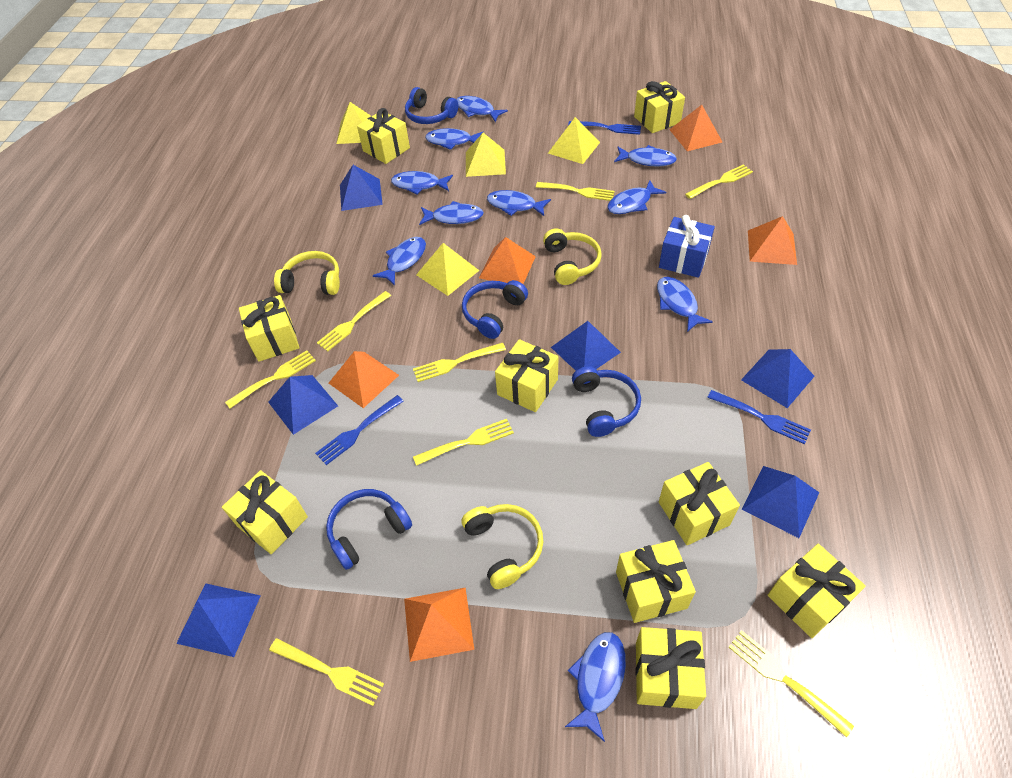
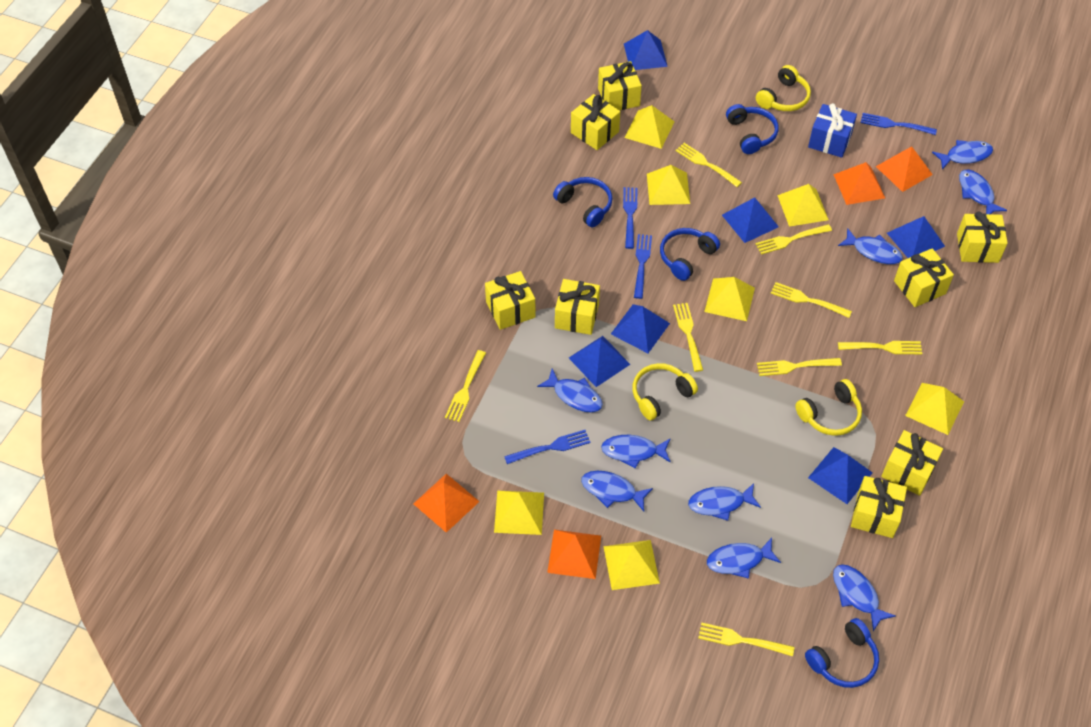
blue fish: [373,237,426,286] [391,171,453,194] [419,201,484,225] [425,128,484,150] [456,96,508,122] [487,190,551,216] [565,632,626,742] [607,180,666,214] [614,145,677,167] [657,277,713,332] = 10 -> [537,369,603,413] [581,471,653,511] [601,435,671,469] [688,483,761,521] [707,538,781,579] [833,564,896,631] [838,228,903,264] [932,140,993,170] [959,169,1007,214] = 9
blue fork: [315,395,404,465] [568,121,641,135] [707,390,811,444] = 3 -> [504,430,591,464] [623,187,637,249] [634,234,652,299] [861,113,937,135] = 4
orange pyramid: [329,351,399,408] [404,587,474,662] [479,237,536,284] [669,105,722,151] [748,216,797,265] = 5 -> [413,474,480,533] [547,530,601,579] [833,162,885,205] [876,147,933,192] = 4
yellow gift: [222,470,308,554] [239,295,300,362] [357,108,410,164] [495,339,558,412] [616,540,696,623] [634,81,685,133] [635,627,706,709] [659,462,740,545] [768,544,866,638] = 9 -> [485,271,536,330] [555,279,600,335] [571,94,620,150] [598,61,642,110] [851,476,907,538] [881,430,943,496] [894,248,954,307] [957,211,1008,263] = 8
yellow pyramid: [336,102,372,144] [416,243,480,296] [466,133,506,177] [548,117,600,164] = 4 -> [494,491,544,535] [603,540,660,590] [624,105,674,149] [647,165,690,205] [704,277,755,321] [777,184,829,227] [905,383,964,435] = 7

